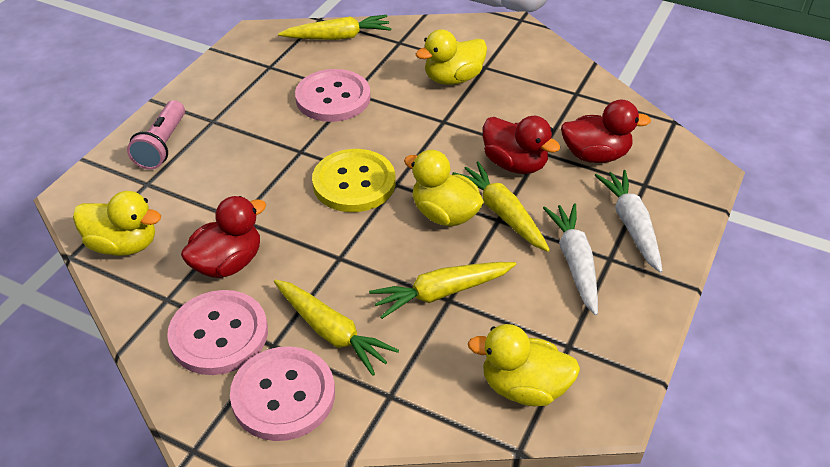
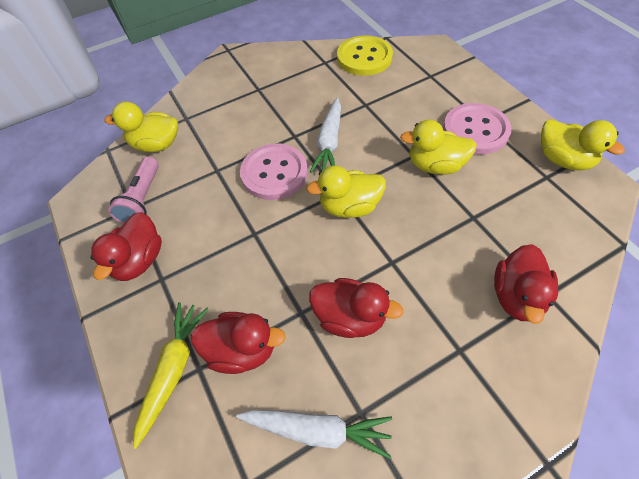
pink button: [167,290,268,375] [230,346,335,441] [295,69,371,122] = 3 -> [240,144,308,200] [443,103,511,154] = 2
red duck: [181,196,266,278] [483,116,560,174] [561,100,651,163] = 3 -> [90,212,162,281] [191,312,286,374] [309,278,404,338] [494,244,558,324] = 4
yellow carrot: [274,280,399,376] [278,15,391,40] [369,262,516,319] [452,161,550,252] = 4 -> [133,302,208,449] = 1

